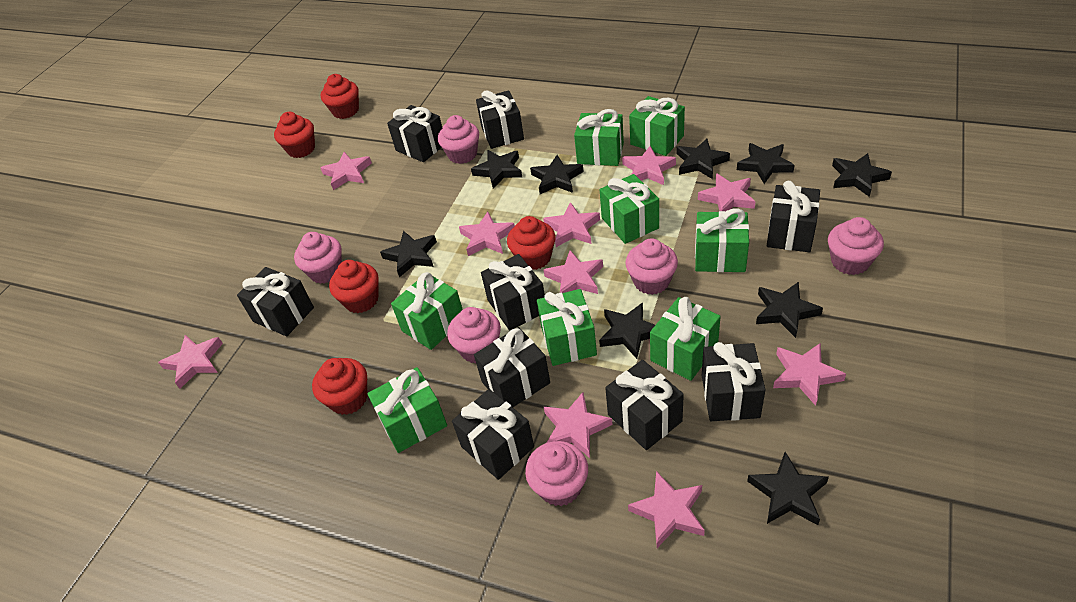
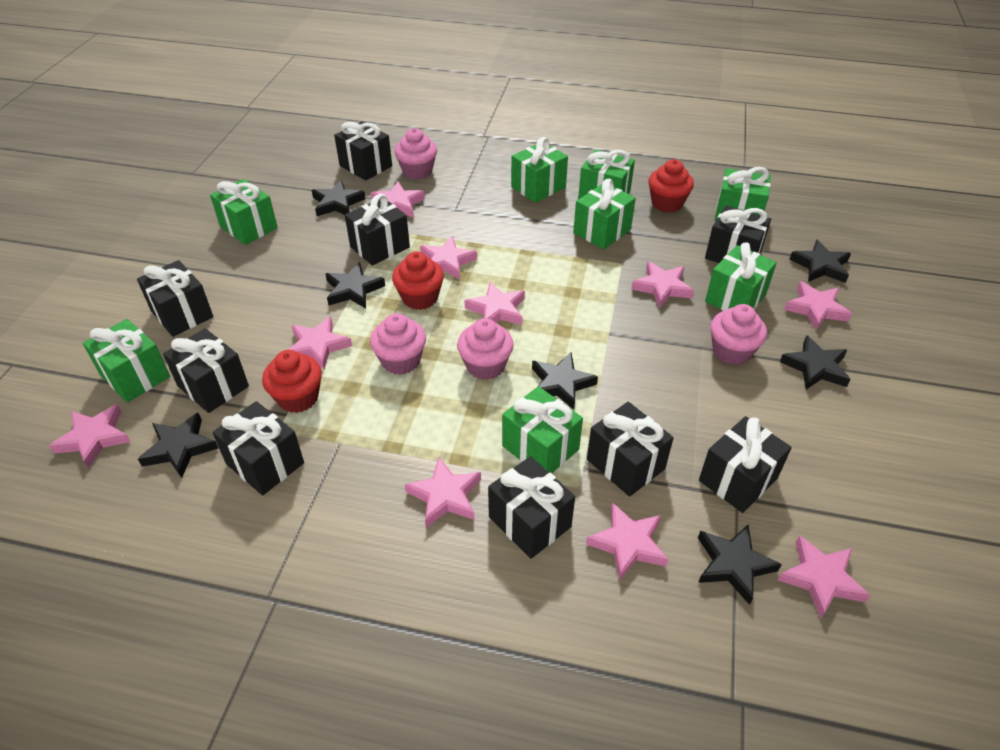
black star: [380,231,437,277] [471,150,522,188] [530,155,584,194] [599,302,655,359] [676,139,730,179] [737,143,795,184] [747,452,829,525] [756,282,823,338] [832,153,892,197] = 9 -> [138,413,219,478] [311,180,366,216] [325,262,385,308] [532,353,598,410] [698,525,782,605] [780,335,851,390] [789,240,851,283] = 7
pink cupcake: [294,232,342,284] [438,115,479,164] [447,307,501,364] [525,441,588,506] [626,238,678,295] [828,217,884,275] = 6 -> [370,313,426,375] [394,128,437,179] [457,318,514,380] [710,304,767,365] = 4
red cupcake: [274,112,315,158] [312,358,367,415] [321,74,359,119] [329,260,379,313] [507,216,556,270] = 5 -> [262,350,322,413] [392,251,444,310] [648,159,694,212] = 3

